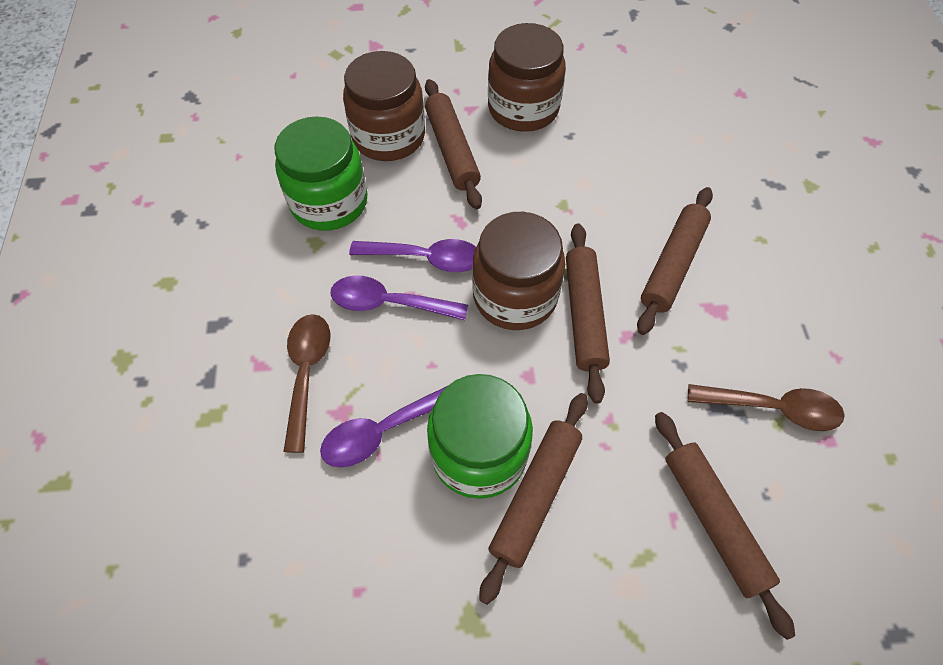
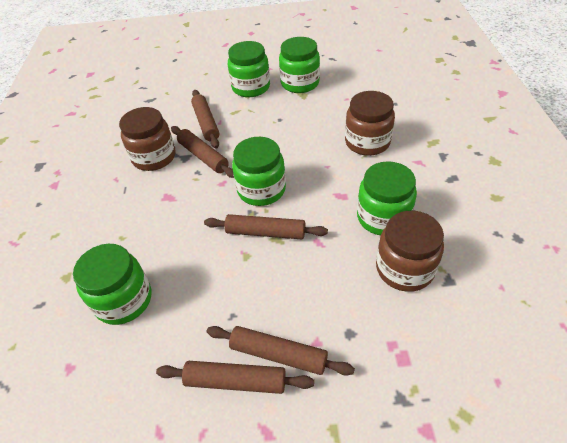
brown spoon: [283,314,330,453] [688,384,845,431] = 2 -> none = 0
green jar: [275,116,368,231] [427,374,533,499] = 2 -> [73,244,151,325] [228,41,270,97] [232,137,286,206] [279,37,320,93] [357,161,417,235] = 5
purple spoon: [320,386,447,467] [331,275,468,320] [349,239,476,272] = 3 -> none = 0

